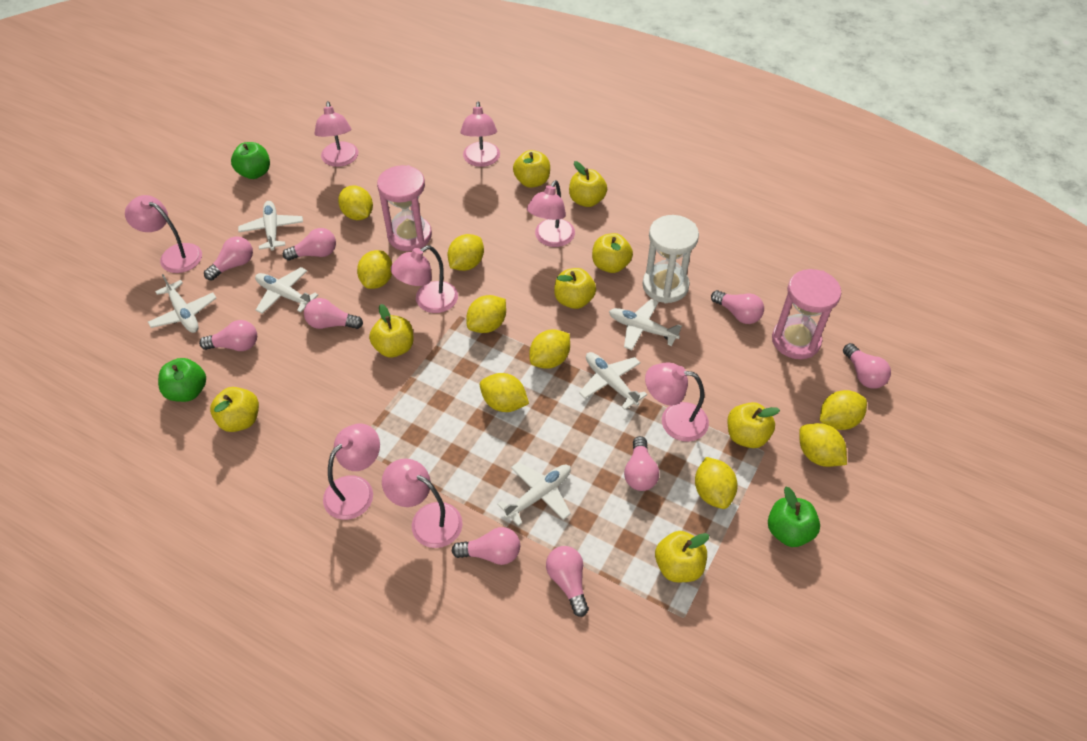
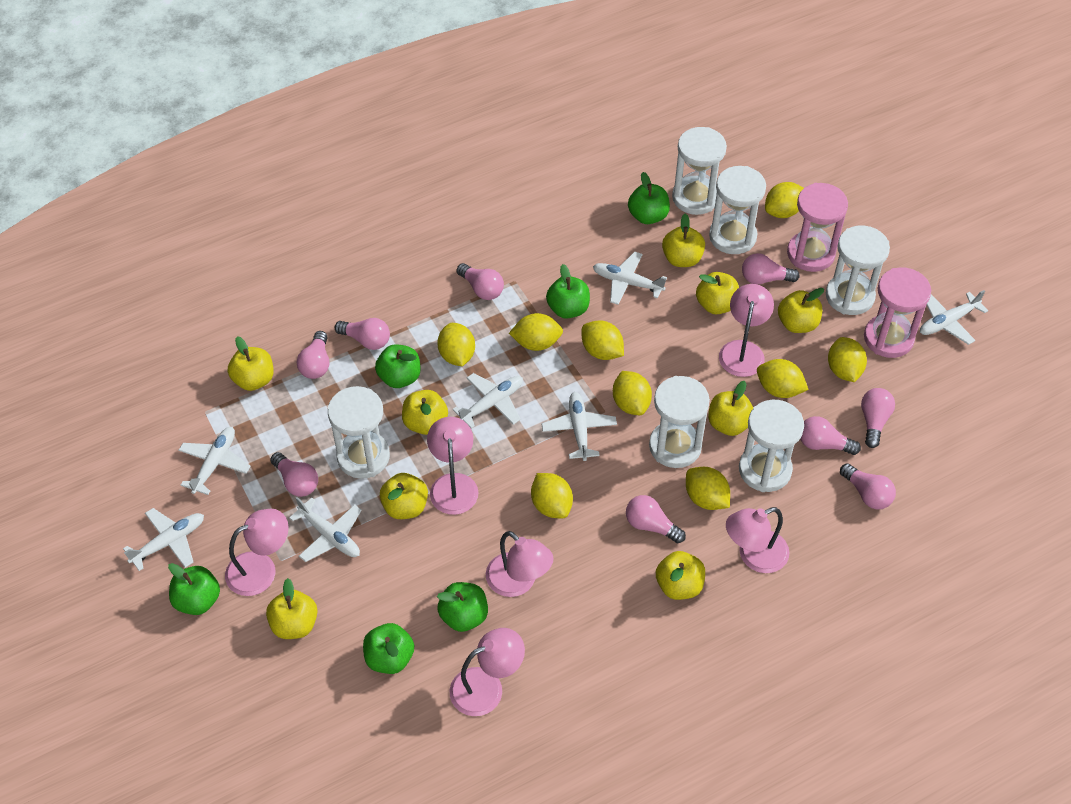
green apple: [158,358,206,402] [231,142,270,179] [768,487,820,547] = 3 -> [168,563,220,615] [363,623,414,674] [375,344,421,388] [437,582,488,632] [546,264,590,319] [628,172,670,224] = 6
pink lamp: [125,195,202,273] [314,101,358,167] [323,424,380,520] [382,459,463,548] [391,246,458,313] [460,101,500,167] [527,180,575,247] [645,362,709,442] = 8 -> [225,508,289,596] [427,417,478,515] [450,628,525,716] [486,531,553,597] [719,284,774,377] [726,507,790,573] = 6
white hourglass: [642,215,699,303] = 1 -> [328,386,390,479] [649,376,710,468] [672,127,727,215] [709,166,766,254] [739,400,804,492] [826,226,890,315] = 6
white plane: [148,274,216,333] [238,201,303,251] [255,267,318,314] [497,462,571,526] [579,352,647,410] [609,299,682,350] = 6 -> [123,508,204,571] [178,427,251,495] [289,497,362,562] [453,373,523,429] [542,392,617,461] [593,252,667,305] [920,290,988,345] = 7
yellow apple: [210,387,259,432] [369,304,414,358] [513,150,550,188] [554,268,596,309] [569,161,607,207] [592,233,633,273] [655,531,709,582] [727,402,780,448] = 8 -> [228,336,274,391] [266,578,318,639] [380,473,428,519] [402,390,448,435] [656,551,705,600] [662,214,705,267] [696,272,739,314] [708,381,753,436] [778,288,824,333] = 9

